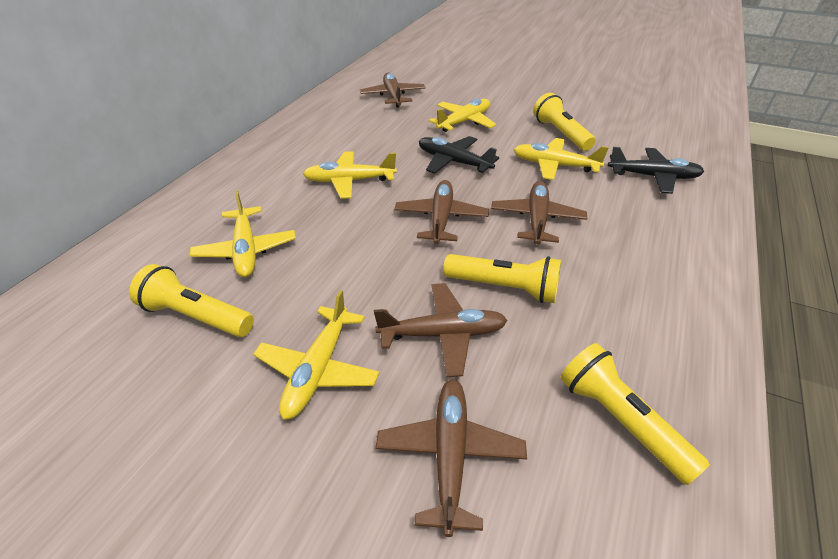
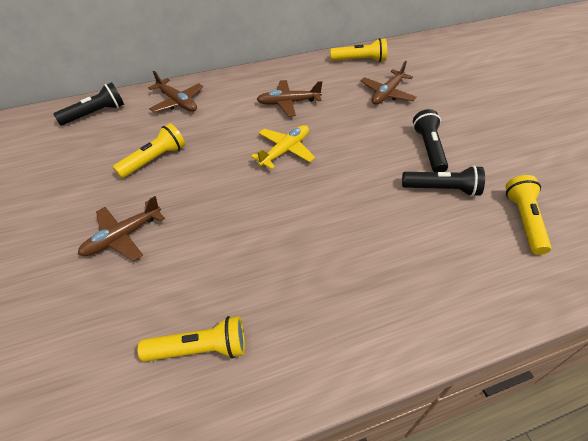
black flashlight: none = 0 -> [53,82,124,125] [402,165,485,197] [413,109,448,172] = 3
black plane: [419,136,499,174] [608,147,704,194] = 2 -> none = 0
brown plane: [360,72,426,107] [374,283,508,377] [375,379,527,537] [394,180,489,244] [491,181,587,245] = 5 -> [78,196,165,261] [148,71,203,112] [256,80,322,117] [361,61,417,105] = 4
yellow plane: [190,191,296,277] [253,290,380,420] [303,151,397,199] [429,99,496,132] [513,138,609,180] = 5 -> [251,125,315,169] = 1

